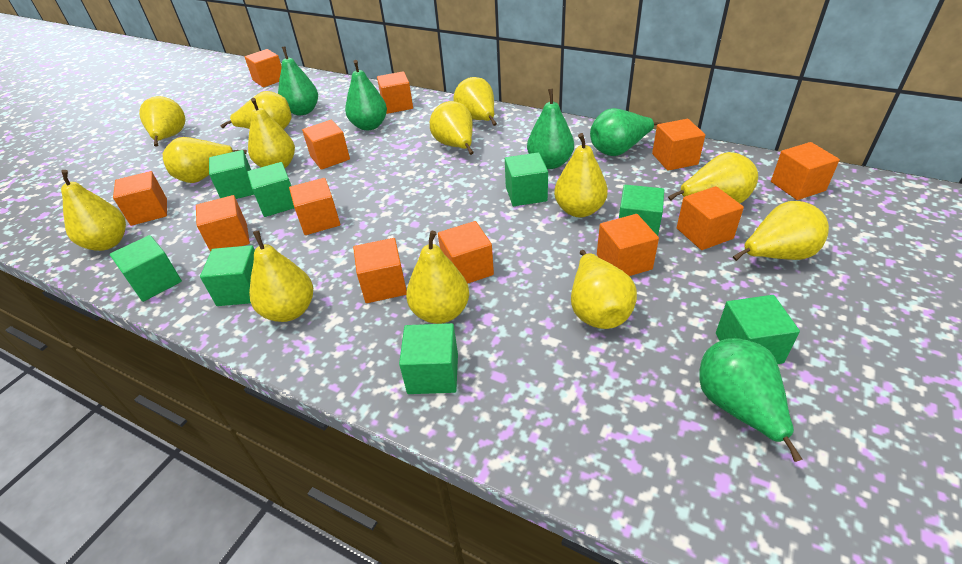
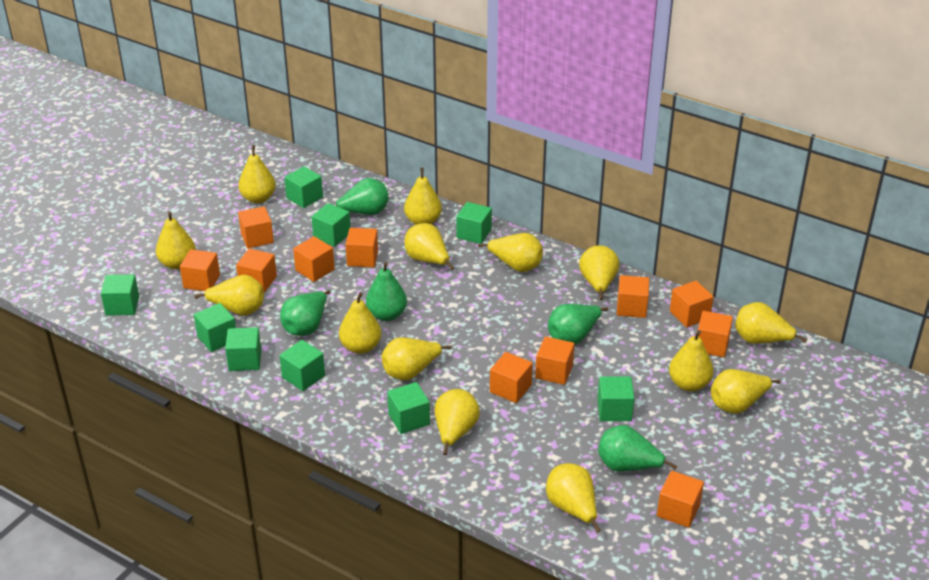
green cube: [110,235,182,302] [200,245,255,306] [209,150,254,199] [247,162,294,217] [399,323,458,394] [505,152,548,206] [619,185,664,236] [716,295,800,364] = 8 -> [101,274,139,316] [194,303,236,352] [225,327,261,371] [279,340,325,391] [284,166,323,208] [311,203,351,247] [387,382,430,434] [456,202,492,244] [597,376,634,421] = 9
orange cube: [113,171,167,226] [196,195,250,252] [245,49,282,87] [289,178,340,235] [302,120,350,170] [353,238,407,303] [377,71,413,114] [438,221,494,284] [597,214,659,276] [652,119,705,171] [677,186,744,250] [771,142,840,200] = 12 -> [180,249,220,291] [236,249,277,293] [238,206,274,248] [293,236,335,282] [345,228,378,267] [490,352,533,403] [535,336,574,385] [617,275,649,318] [657,471,704,528] [670,281,713,328] [698,311,733,357] = 11
yellow pear: [61,170,126,251] [139,96,185,146] [163,137,247,183] [220,91,292,130] [248,98,295,168] [249,230,313,322] [406,231,469,324] [430,101,474,155] [454,77,497,126] [554,133,608,217] [571,250,637,329] [668,152,758,203] [733,201,829,261] = 13 -> [156,211,196,269] [194,275,264,316] [238,145,276,203] [339,292,381,354] [382,337,452,380] [404,168,442,225] [404,223,454,270] [434,389,480,455] [478,233,543,272] [546,463,601,533] [579,245,619,300] [669,330,713,391] [711,369,781,414] [735,302,807,344] = 14

